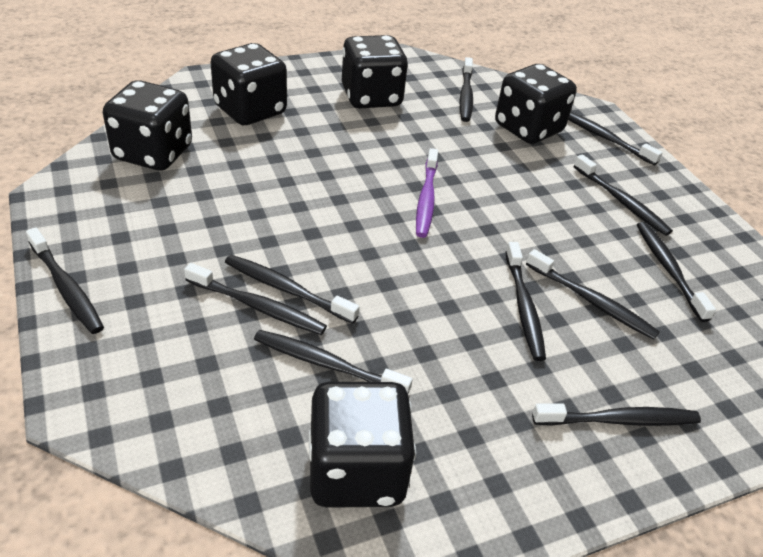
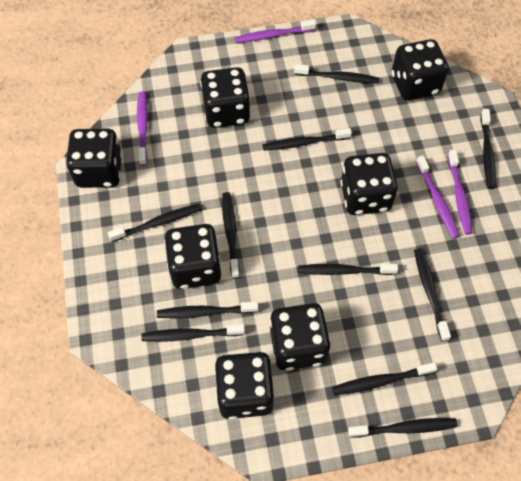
black dice: [103,80,192,171] [210,43,287,125] [309,382,416,508] [342,35,408,109] [495,64,577,144] = 5 -> [66,129,122,188] [164,224,221,289] [200,67,251,128] [214,352,275,419] [270,303,331,371] [340,153,398,215] [392,39,449,100] = 7
purple toothbrush: [416,148,438,238] = 1 -> [137,91,148,166] [235,20,316,43] [416,155,460,239] [448,150,473,235] = 4

